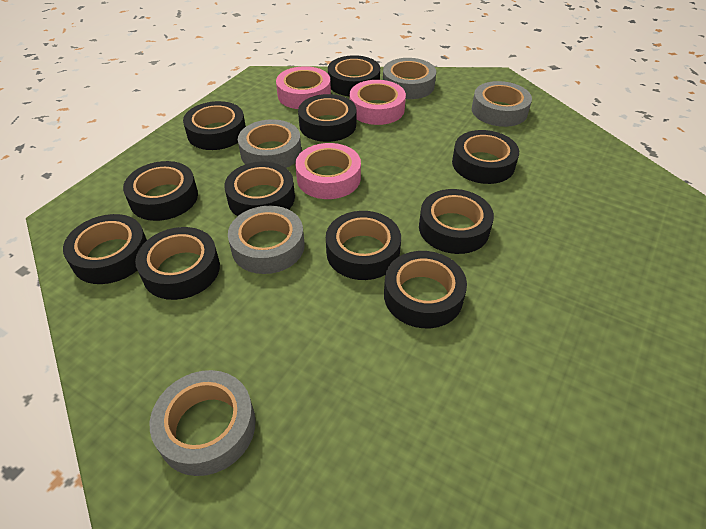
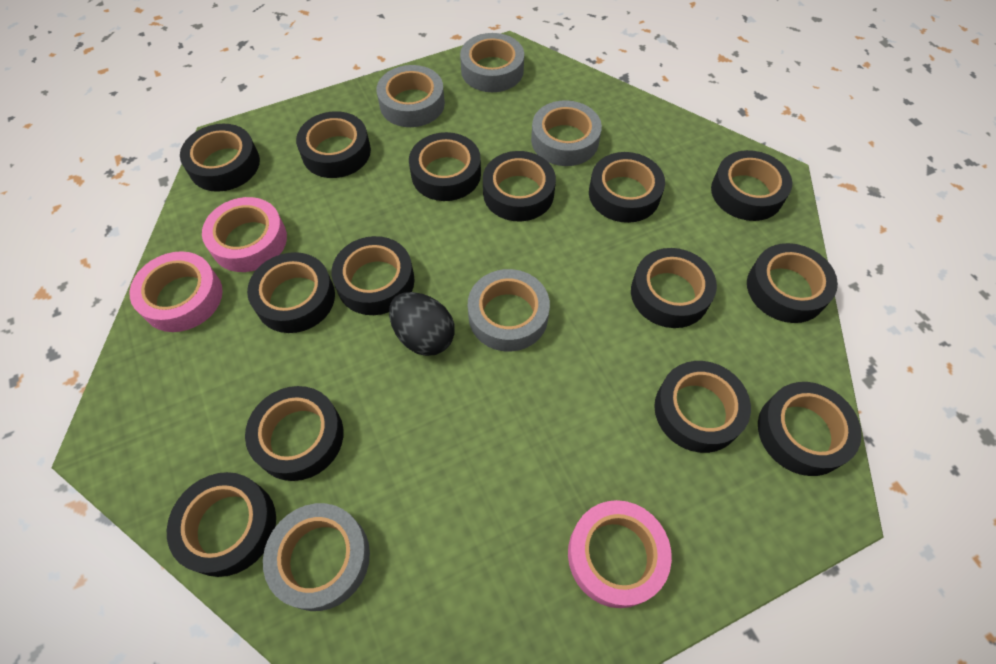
black egg: none = 0 -> [389,292,455,356] = 1
black tape: [63,214,147,284] [123,161,198,221] [135,227,220,300] [183,101,246,150] [224,162,295,216] [298,94,356,142] [326,211,401,280] [328,55,380,97] [384,251,467,328] [419,189,494,254] [452,130,519,184] = 11 -> [167,472,276,577] [180,124,260,192] [245,386,343,481] [247,252,335,333] [296,111,371,178] [332,236,415,315] [409,132,481,201] [483,151,556,221] [589,152,665,223] [631,248,717,328] [654,361,751,453] [711,150,792,221] [747,243,838,323] [758,382,862,476] = 14

